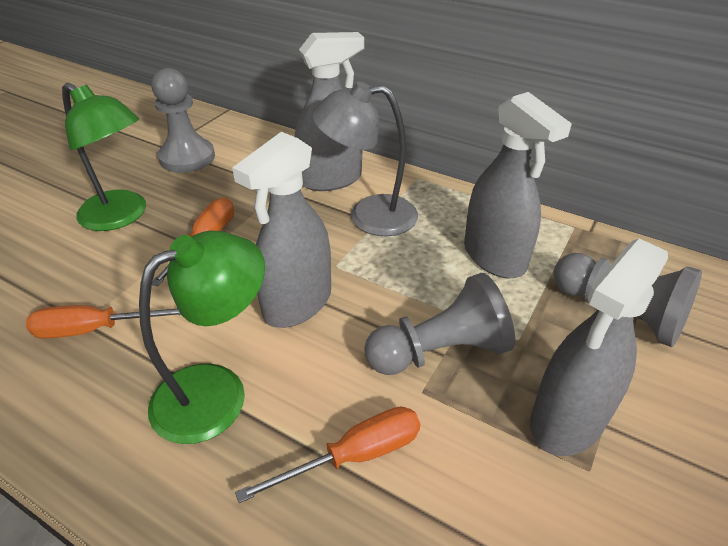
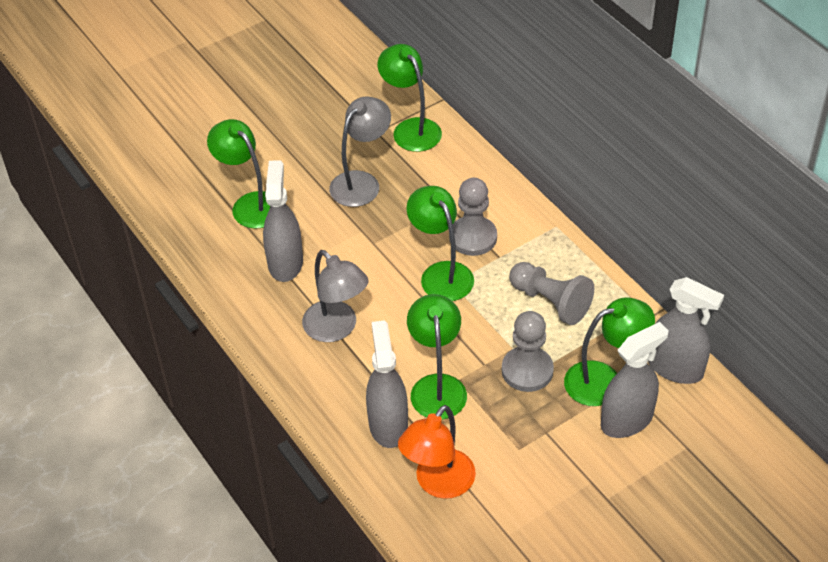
green lamp: [62,83,146,231] [139,231,265,444] = 2 -> [207,119,270,229] [378,44,442,152] [407,186,474,301] [407,294,467,420] [564,297,655,406] = 5
grey lamp: [312,82,418,236] = 1 -> [302,250,369,342] [329,96,391,207] = 2
orange lamp: none = 0 -> [398,405,476,499] = 1
orange screwdriver: [26,305,181,339] [152,198,234,287] [235,407,420,503] = 3 -> none = 0

